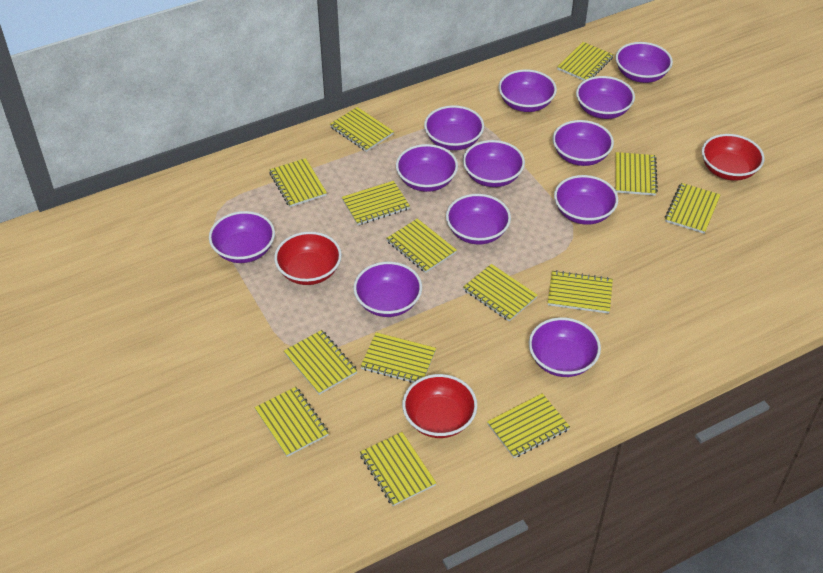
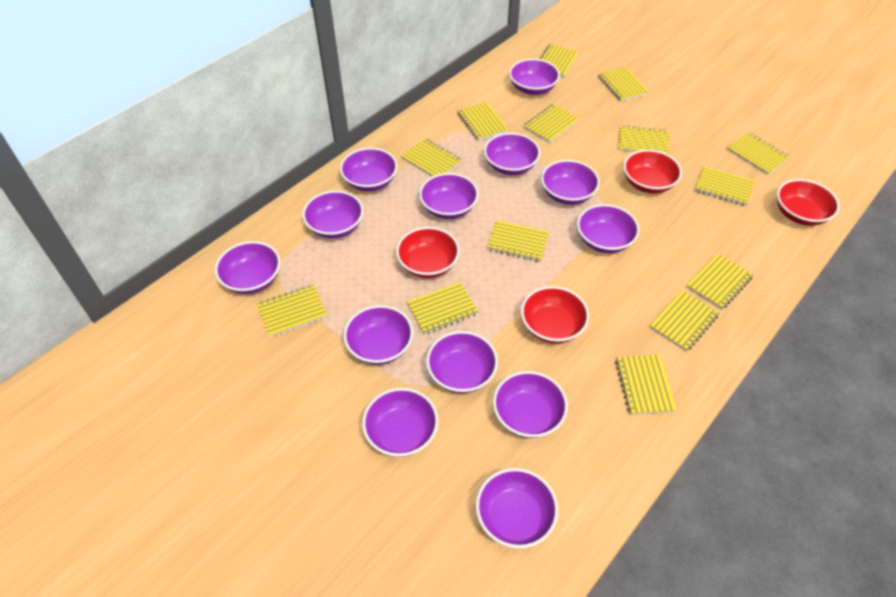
purple bowl: [209,211,275,263] [353,262,422,317] [396,144,458,192] [424,105,484,150] [446,194,511,245] [463,140,525,187] [498,69,557,112] [529,317,601,377] [552,120,614,166] [554,175,618,225] [576,76,635,119] [616,42,673,83] = 12 -> [215,241,281,294] [302,190,364,238] [340,148,398,191] [343,305,413,365] [362,388,439,457] [419,173,479,219] [426,331,498,393] [476,468,558,549] [484,133,540,175] [493,371,568,438] [509,59,560,95] [541,160,600,205] [577,204,639,253] = 13
red bowl: [274,232,342,285] [402,374,477,438] [702,134,765,181] = 3 -> [396,227,460,278] [521,286,589,344] [623,149,682,194] [777,179,840,226] = 4

